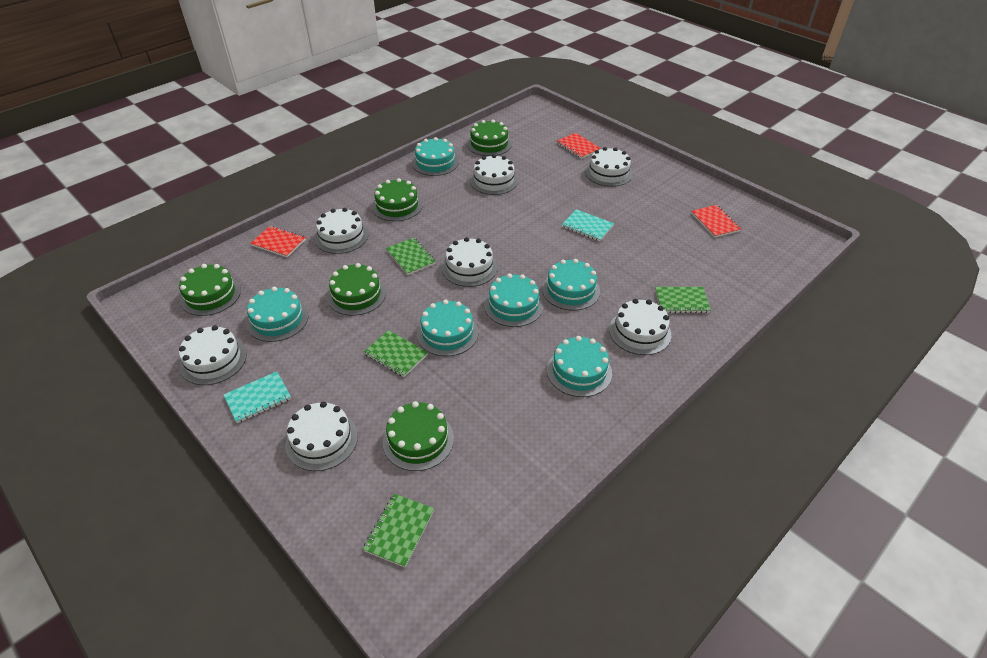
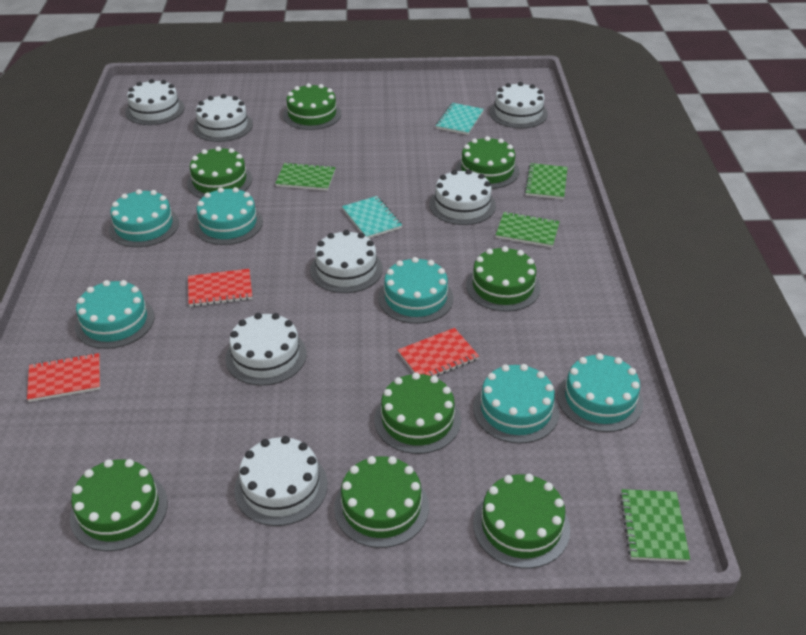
green cake: [179,264,241,316] [327,263,386,316] [372,178,423,221] [383,401,454,471] [467,120,512,156] = 5 -> [70,459,168,551] [187,146,252,198] [283,83,341,130] [334,456,429,548] [374,372,461,454] [456,136,519,189] [466,246,541,312] [473,474,570,569] = 8

